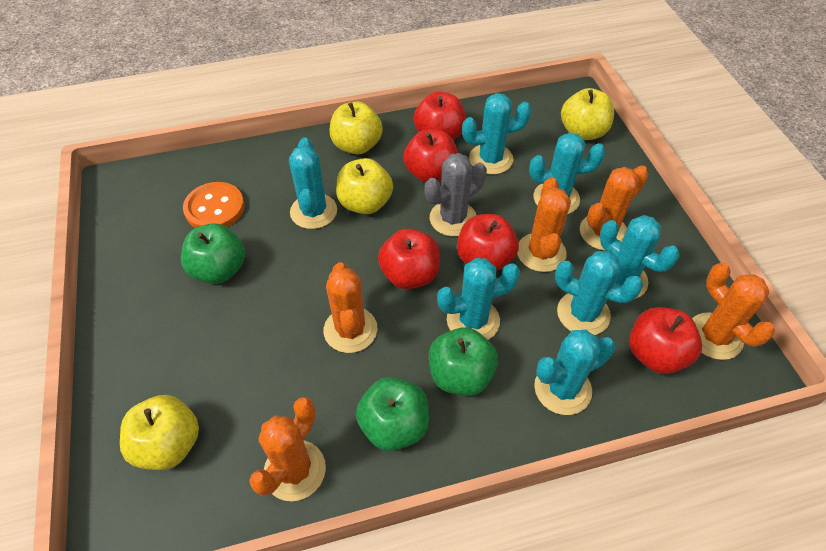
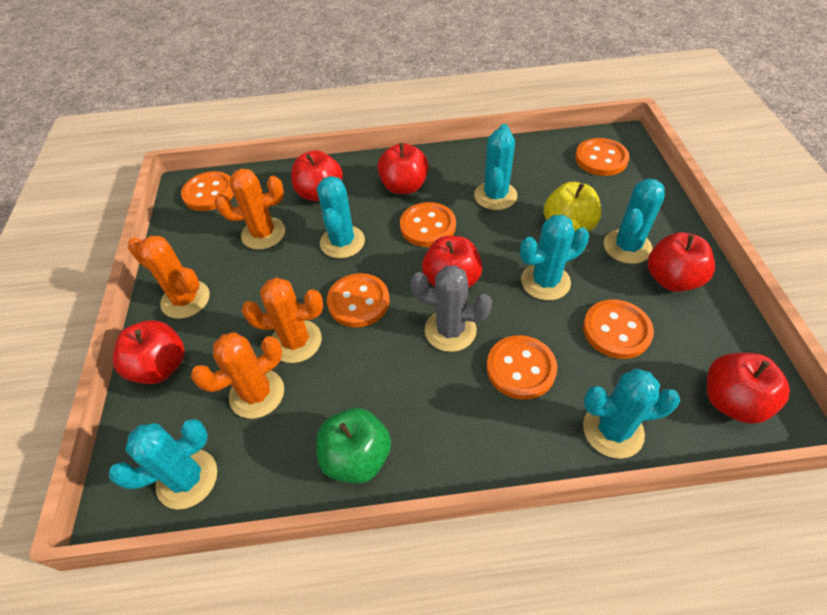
green apple: [181,223,245,284] [356,377,429,451] [429,327,498,396] = 3 -> [316,408,391,484] = 1
orange button: [183,182,245,228] = 1 -> [181,171,234,211] [327,273,390,327] [400,202,456,247] [487,335,557,400] [575,138,629,176] [583,299,654,359] = 6
orange cactus: [249,397,326,501] [324,262,377,353] [517,177,571,272] [580,165,649,251] [692,262,775,360] = 5 -> [128,236,210,319] [191,332,284,419] [215,168,285,250] [242,277,323,363] = 4
red apple: [378,229,440,289] [404,129,458,183] [413,92,466,140] [457,214,519,271] [629,307,702,374] = 5 -> [113,320,185,384] [291,150,343,202] [377,143,429,194] [422,236,482,288] [648,232,715,292] [707,353,790,424] = 6
turquoise cactus: [289,137,337,229] [437,258,520,340] [462,93,532,175] [529,132,606,214] [534,330,615,415] [555,251,643,335] [600,215,679,299] = 7 -> [109,419,217,509] [317,176,365,258] [474,124,517,210] [520,215,589,300] [583,369,680,459] [604,178,665,264] = 6
yellow apple: [120,395,199,470] [330,102,383,154] [336,158,393,214] [561,88,614,140] = 4 -> [544,182,601,232] = 1

